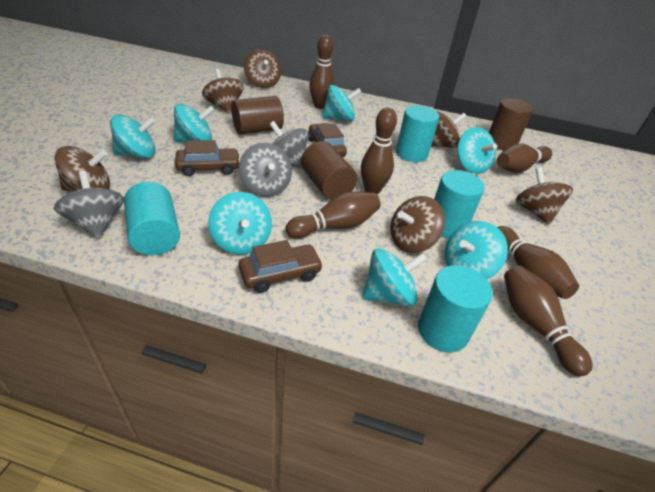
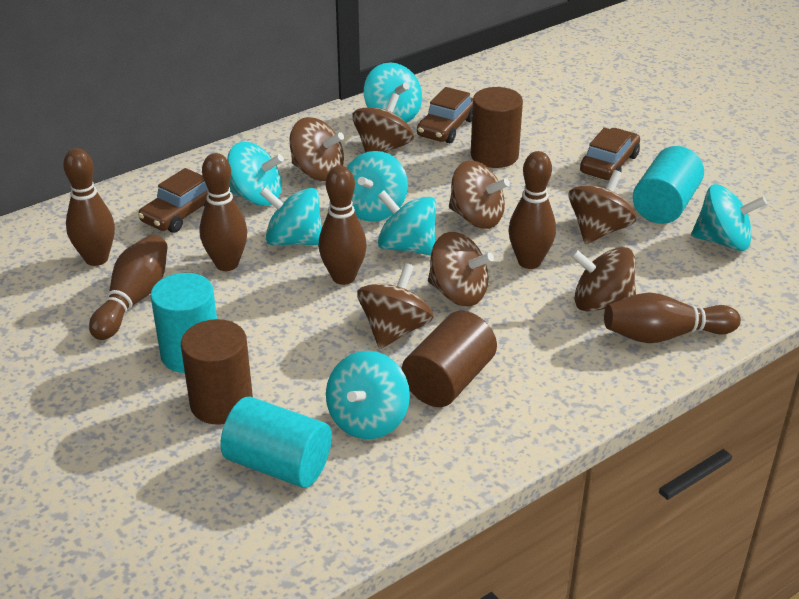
brown spinning top: [54,146,110,191] [202,68,244,114] [244,50,281,88] [390,196,445,253] [431,111,467,148] [516,167,573,225] = 6 -> [289,117,344,181] [352,93,414,153] [357,263,434,349] [428,232,494,306] [449,160,510,229] [568,170,636,244] [571,247,636,312] = 7
grey spinning top: [54,171,124,239] [239,143,292,197] [270,121,308,169] = 3 -> none = 0
turquoise cylinder: [124,182,180,255] [396,105,439,162] [418,265,492,352] [434,170,485,239] = 4 -> [150,273,217,373] [220,397,332,488] [633,146,704,224] = 3

